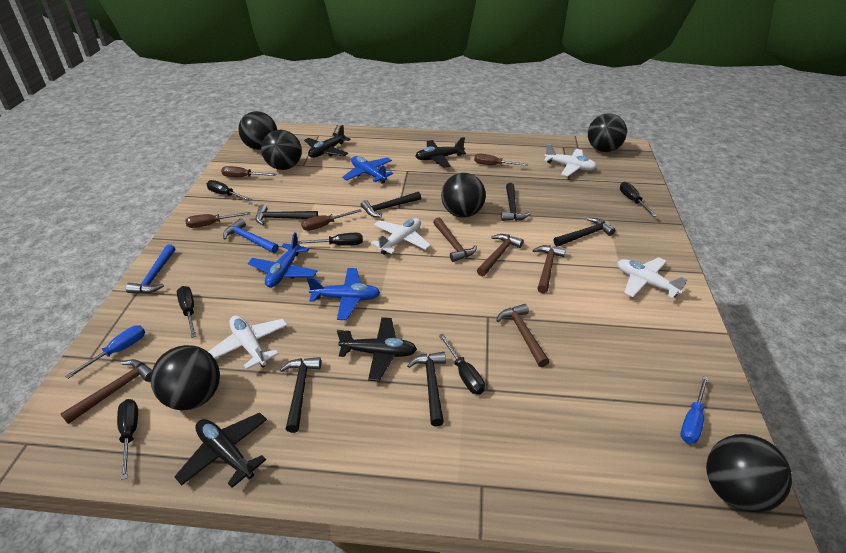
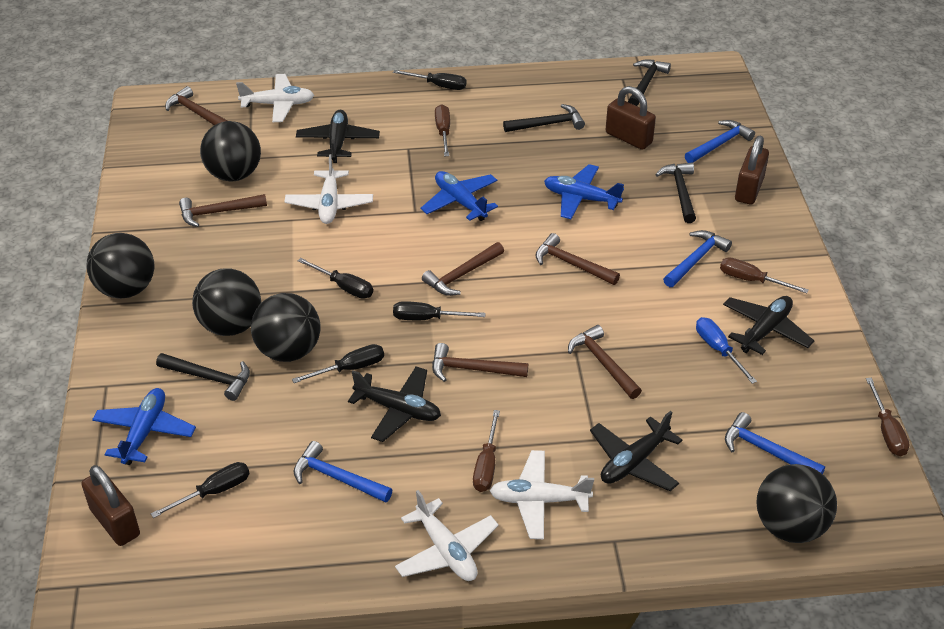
black ball: [151,345,220,410] [238,111,277,150] [261,130,302,170] [441,173,486,218] [588,113,627,152] [706,434,792,513] = 6 -> [86,233,154,299] [192,268,261,336] [200,121,261,181] [251,293,321,362] [756,464,837,543] = 5
black hammer: [256,204,318,225] [280,357,321,433] [361,192,421,217] [407,352,446,427] [501,183,530,221] [554,218,615,246] = 6 -> [156,353,250,401] [503,104,585,132] [628,59,671,106] [655,163,696,223] = 4
black screwdriver: [117,399,138,480] [177,286,196,338] [207,180,252,201] [297,233,363,246] [439,334,485,394] [620,182,657,217] = 6 -> [151,462,250,518] [292,344,384,383] [298,258,373,299] [393,70,466,90] [393,301,486,320] = 5
blue hammer: [126,244,175,294] [223,219,279,253] = 2 -> [294,441,392,503] [663,230,732,287] [685,120,755,163] [725,412,825,474] = 4
blue screwdriver: [65,325,145,379] [681,376,709,444] = 2 -> [696,317,757,384] = 1
brown hammer: [60,359,152,424] [433,217,477,262] [477,234,524,276] [496,304,549,367] [533,245,566,293] = 5 -> [165,86,228,125] [179,194,267,227] [422,242,504,296] [432,343,528,382] [535,233,620,285] [568,325,642,399] = 6
brown padlock: none = 0 -> [81,465,140,546] [605,86,656,150] [735,136,769,204] = 3

